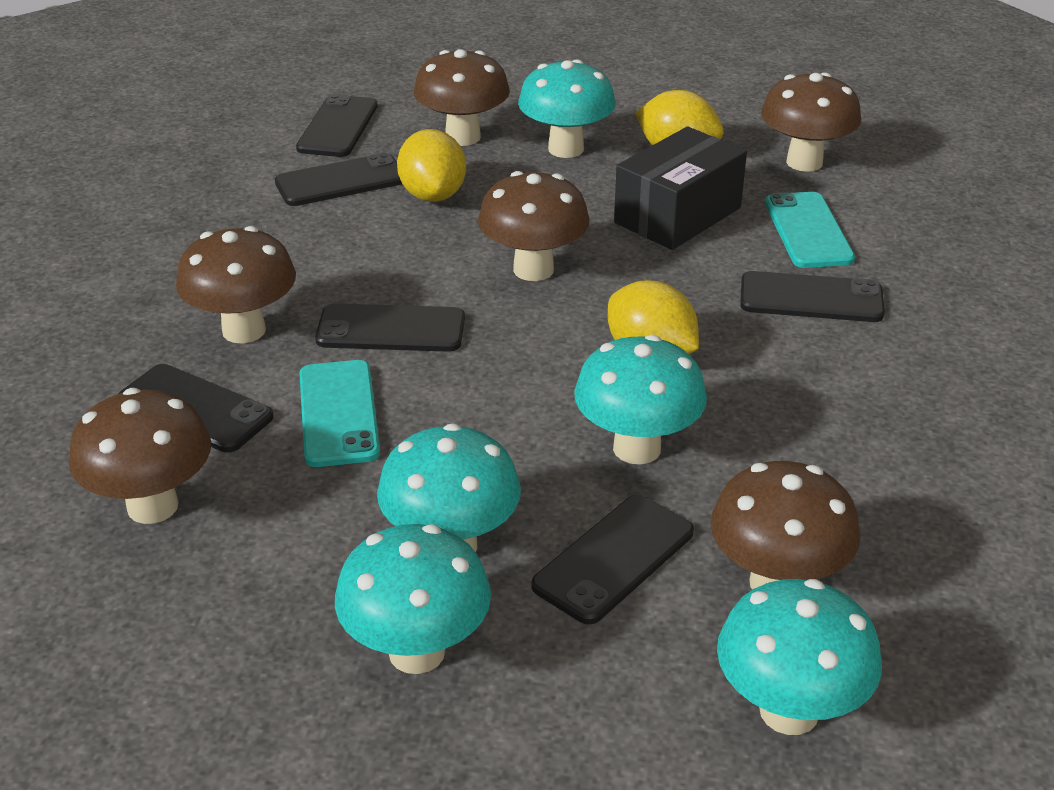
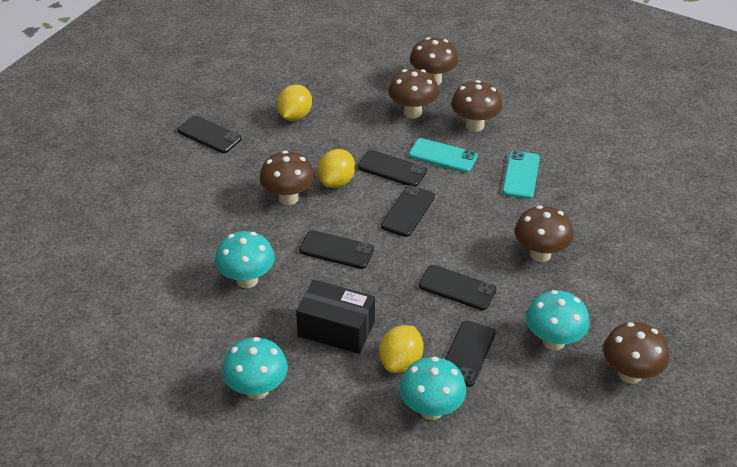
turquoise mushroom: [335,524,491,674] [377,423,521,552] [518,59,616,158] [574,335,707,464] [717,579,882,735] = 5 -> [215,231,275,288] [222,337,288,400] [400,357,466,420] [526,290,590,351] = 4

